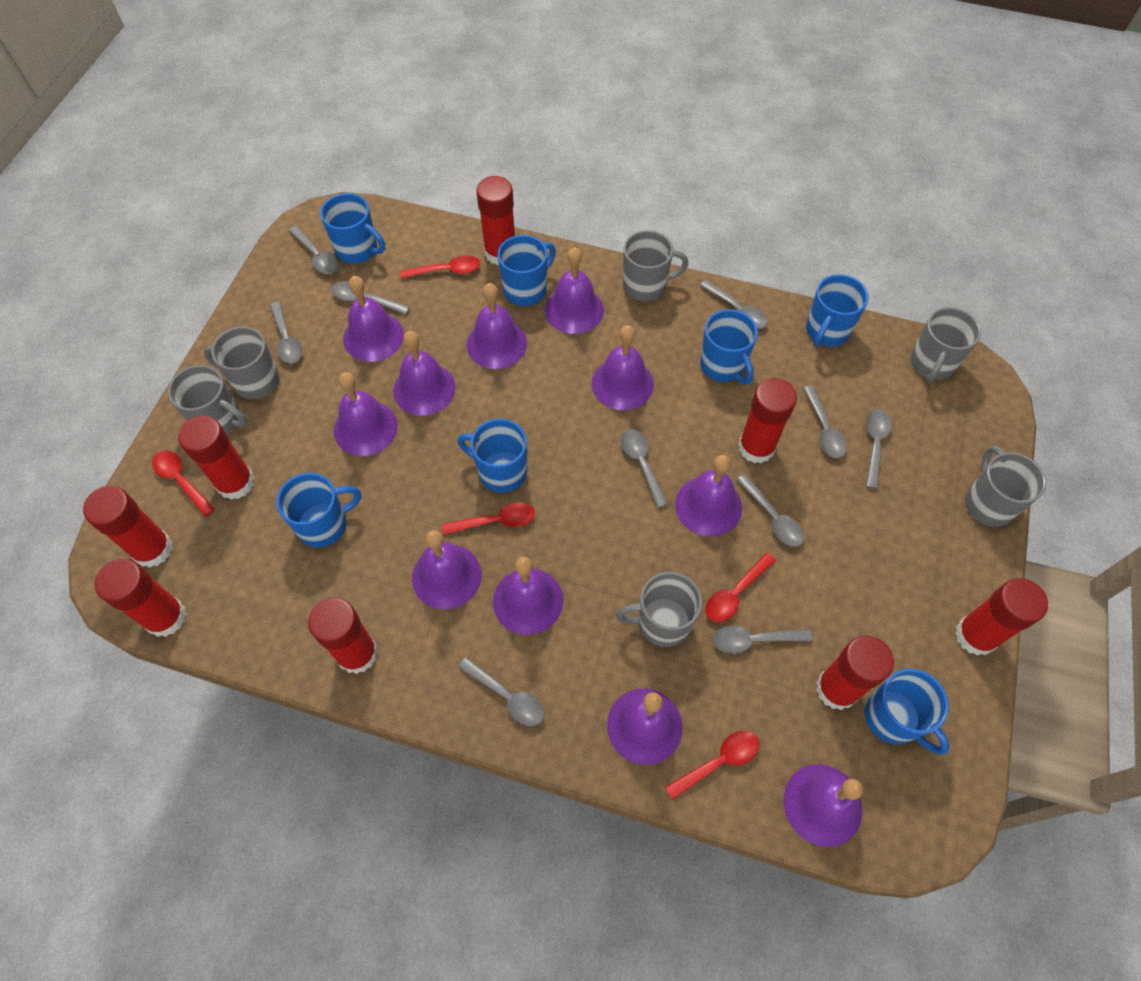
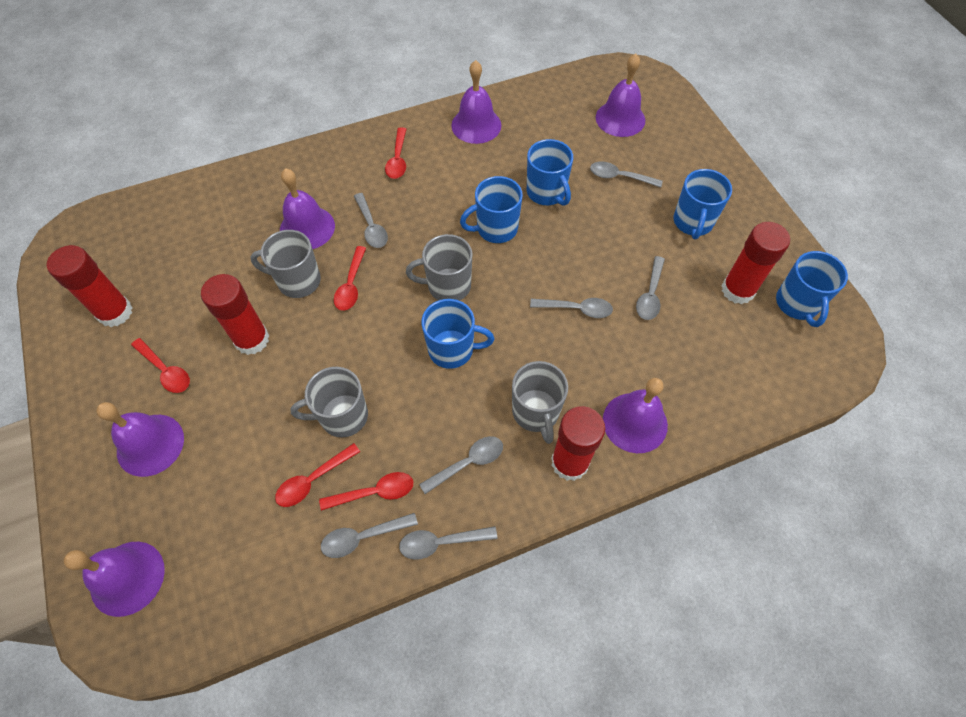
blue mug: [276,473,361,548] [320,193,385,264] [458,419,527,493] [497,235,556,306] [700,309,758,385] [806,274,869,347] [865,668,950,754] = 7 -> [421,299,494,369] [460,176,523,243] [527,139,573,206] [674,169,732,239] [776,251,848,327] = 5
grey mug: [168,365,247,434] [204,326,280,400] [616,572,702,647] [623,230,689,302] [911,307,981,383] [965,446,1046,527] = 6 -> [250,230,321,298] [290,367,368,438] [406,234,473,301] [512,361,568,444] = 4
grey spoon: [270,301,303,364] [289,226,338,274] [332,281,410,315] [458,657,545,726] [621,429,668,508] [700,280,768,329] [713,626,812,654] [736,474,804,547] [803,385,847,458] [866,409,892,489] = 10 -> [321,513,418,558] [354,193,388,248] [399,526,497,560] [419,436,503,494] [530,298,613,318] [590,161,663,188] [636,256,665,320] = 7
purple bell: [334,372,398,456] [343,276,404,362] [393,331,456,416] [412,530,482,609] [467,283,527,369] [493,557,563,635] [545,247,604,334] [592,325,654,410] [607,689,683,765] [675,455,742,537] [784,764,863,847] = 11 -> [64,542,165,617] [96,402,184,477] [280,168,335,249] [451,60,501,144] [596,54,645,137] [603,378,668,453] = 6
red glue stick: [83,486,173,568] [95,559,186,637] [178,415,255,500] [308,597,378,674] [476,176,515,265] [738,378,797,464] [816,635,894,710] [955,578,1048,656] = 8 -> [47,245,133,327] [201,274,269,355] [551,406,605,481] [722,222,790,304] = 4

